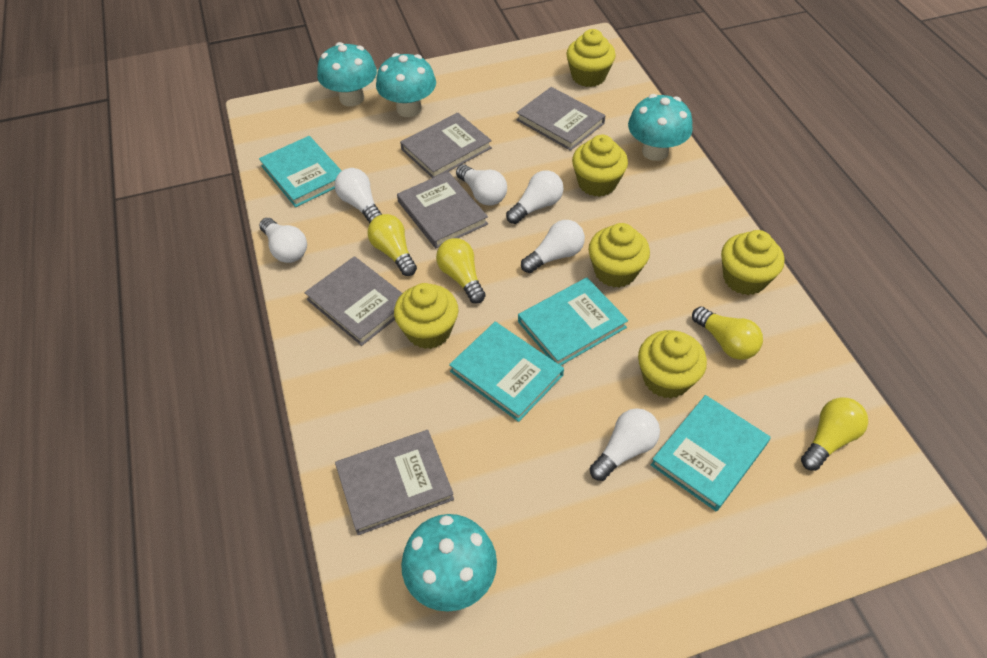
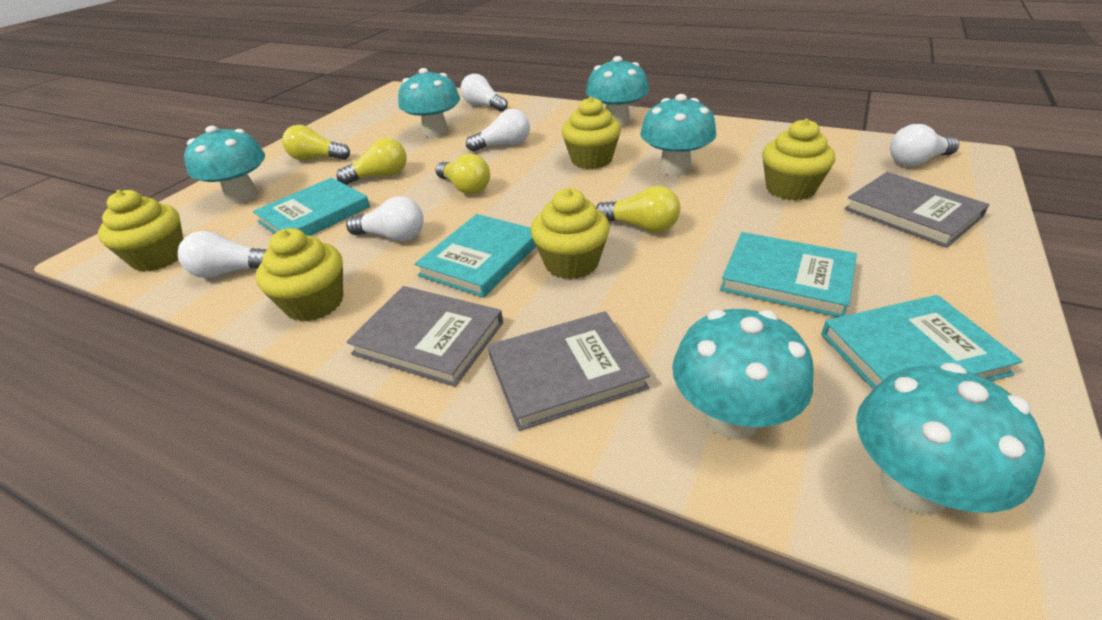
grey book: [304,256,402,346] [335,430,454,535] [397,172,488,248] [400,112,492,178] [517,87,605,151] = 5 -> [347,286,503,387] [488,311,650,431] [845,172,990,248] = 3
turquoise mushroom: [317,42,377,106] [376,53,436,117] [401,514,497,612] [628,94,693,161] = 4 -> [184,126,265,204] [398,68,460,137] [586,56,649,127] [641,94,716,176] [672,309,813,440] [856,363,1045,514] = 6
white light bulb: [259,218,307,263] [335,168,382,224] [456,164,507,206] [506,170,564,224] [521,220,585,273] [590,408,660,481] = 6 -> [178,231,266,278] [346,196,424,242] [460,74,508,112] [466,109,530,152] [890,124,959,166] = 5
yellow cupcake: [394,283,458,349] [566,29,616,87] [572,135,628,197] [589,223,650,288] [638,330,707,399] [721,230,784,295] = 6 -> [98,190,183,272] [256,228,343,322] [531,188,610,279] [562,97,621,169] [762,119,835,200] = 5

